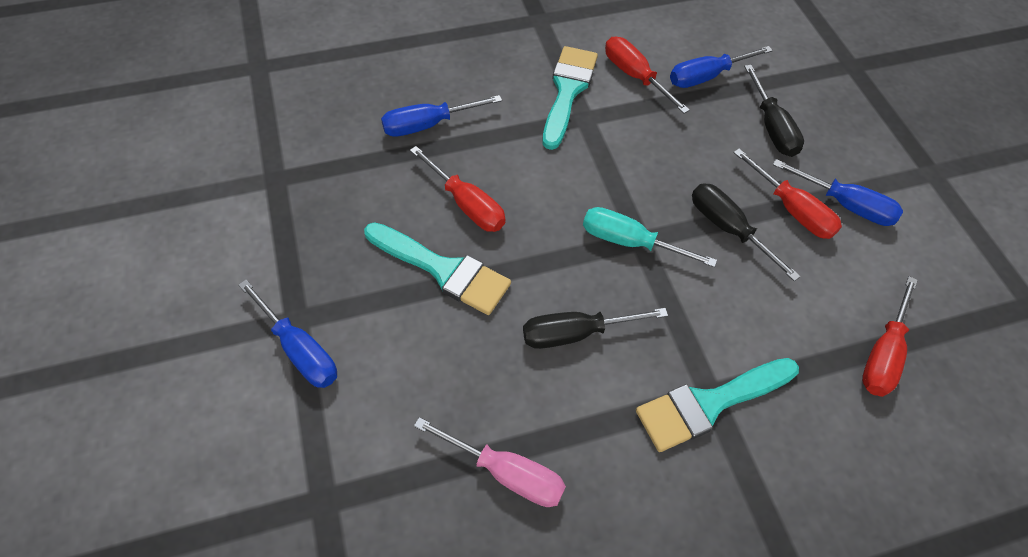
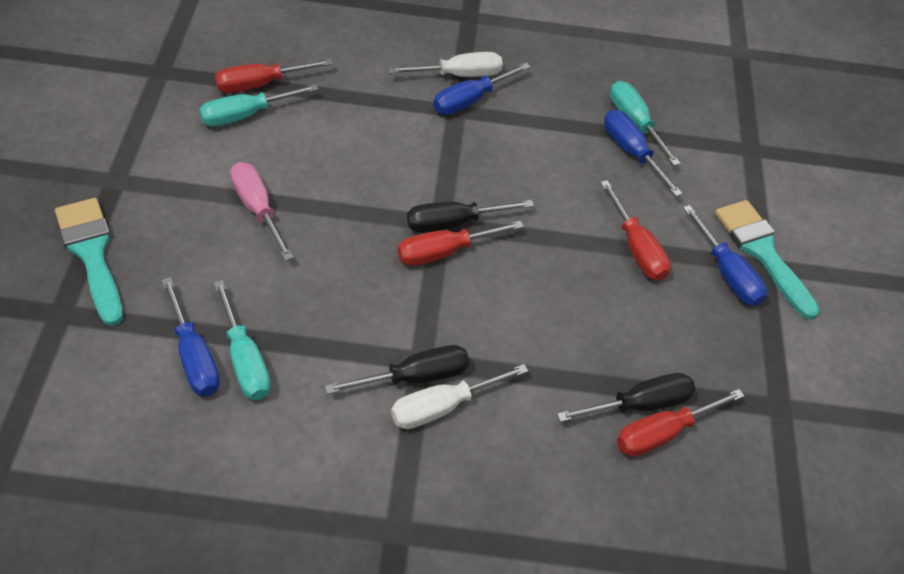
turquoise brush: [364,222,511,315] [543,46,598,150] [636,358,799,452] = 3 -> [55,198,123,326] [715,200,820,320] = 2
turquoise screwdriver: [583,207,717,267] = 1 -> [199,84,318,127] [214,280,270,400] [610,81,681,166] = 3
white screwdriver: none = 0 -> [388,52,503,77] [391,364,528,429] = 2

